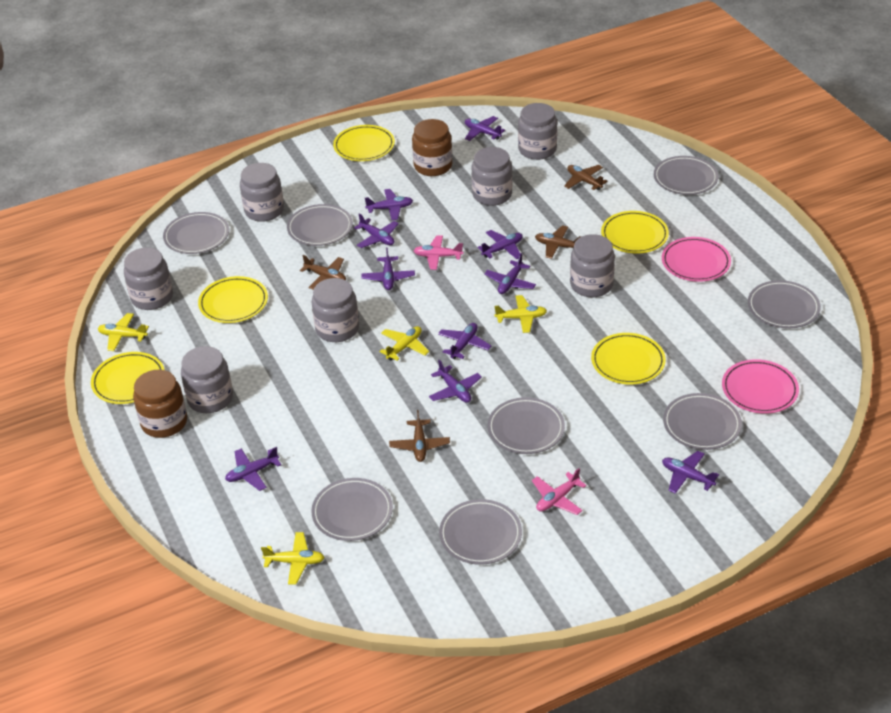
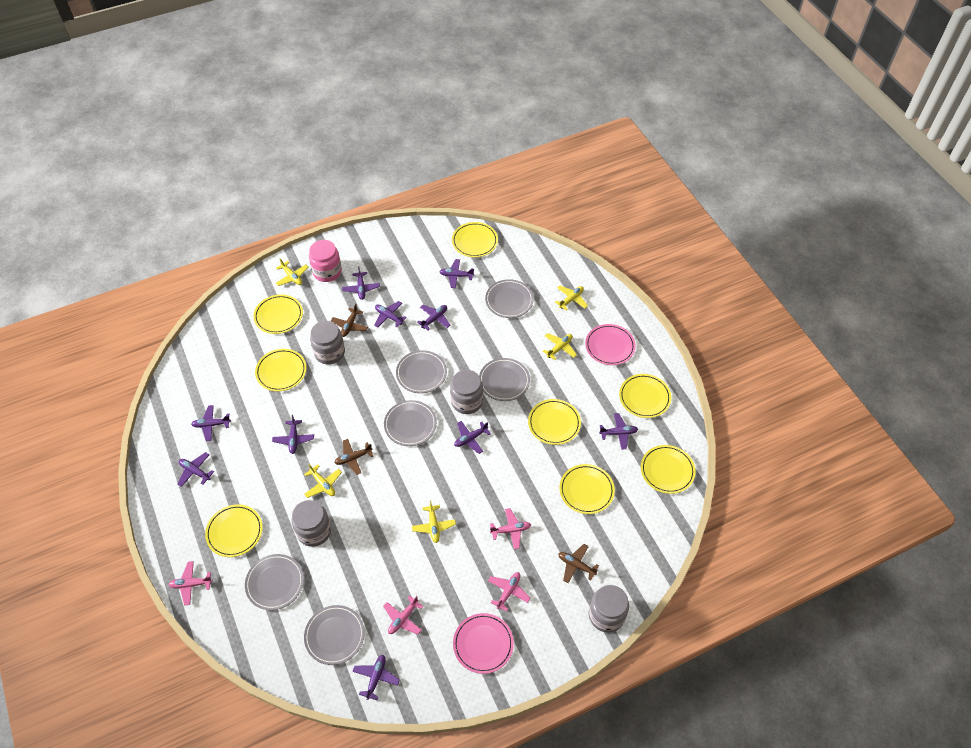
brown jar: [133,370,187,438] [412,119,452,176] = 2 -> none = 0
brown plane: [300,255,346,290] [389,410,450,462] [535,225,581,259] [564,165,608,190] = 4 -> [331,303,368,337] [334,439,373,475] [558,544,599,583] = 3
grey jar: [124,248,173,310] [181,346,233,413] [240,163,284,222] [312,278,359,342] [471,147,513,206] [518,103,557,160] [570,234,615,297] = 7 -> [291,500,331,547] [310,321,345,365] [450,370,483,414] [589,585,629,633] = 4
grey plate: [163,212,229,254] [287,204,353,246] [311,478,393,541] [439,499,522,565] [487,397,565,454] [654,156,718,195] [663,393,742,450] [748,280,821,329] = 8 -> [245,554,304,610] [304,605,365,665] [384,400,437,446] [396,350,447,393] [479,358,530,401] [485,279,534,318] = 6
pink jar: none = 0 -> [309,240,342,282] = 1
pink plane: [413,235,463,270] [532,468,587,515] = 2 -> [168,561,213,605] [383,595,424,634] [488,572,530,612] [490,508,531,549] = 4
yellow plane: [98,313,149,351] [261,532,325,585] [380,326,429,361] [494,295,547,333] = 4 -> [275,259,308,286] [304,464,342,498] [412,501,456,543] [543,333,577,360] [555,285,588,311] = 5
yellow plate: [91,352,164,404] [198,276,268,323] [333,125,395,161] [591,333,666,385] [601,211,669,253] = 5 -> [205,504,263,557] [253,294,303,334] [255,349,306,391] [452,222,498,257] [528,399,581,445] [559,464,615,514] [619,374,671,418] [641,445,696,494] = 8

